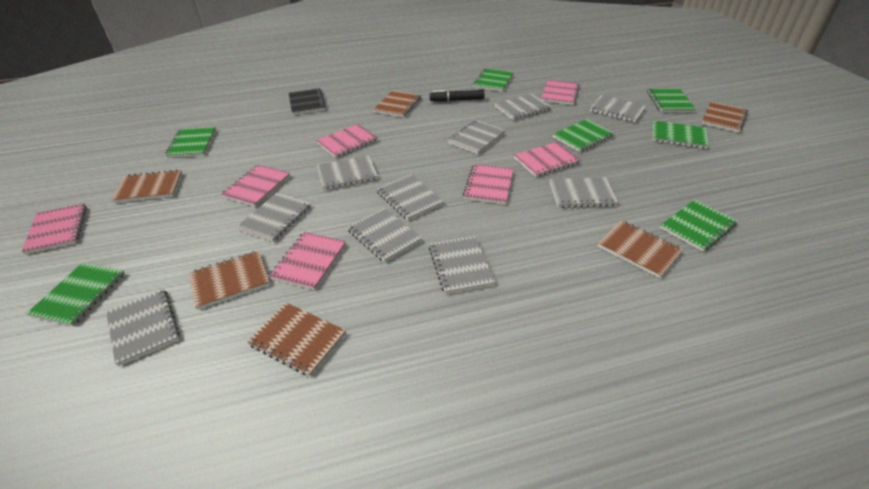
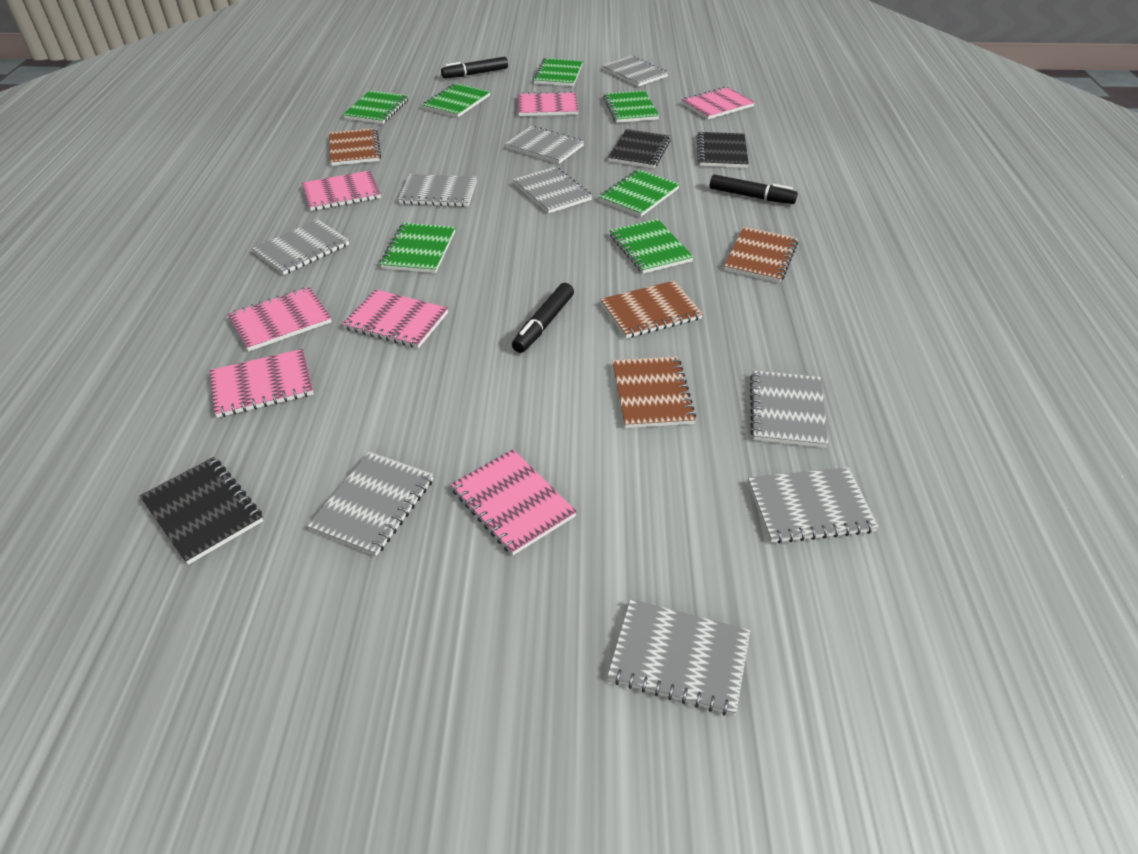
black marker: [430,90,484,102] = 1 -> [441,57,508,78] [512,283,574,353] [710,174,798,204] = 3
black notebook: [289,88,326,115] = 1 -> [140,457,263,565] [608,129,671,168] [696,132,749,168] = 3
brown notebook: [112,170,182,203] [189,250,270,310] [247,303,346,377] [373,90,421,117] [598,220,683,278] [701,101,748,132] = 6 -> [329,128,381,166] [600,281,703,338] [612,356,696,428] [724,227,798,283] = 4
grey notebook: [106,288,180,366] [237,193,311,242] [317,155,378,190] [347,208,422,262] [376,174,444,220] [429,236,495,294] [448,120,506,154] [495,94,552,120] [549,177,618,208] [590,95,646,122] = 10 -> [252,219,349,275] [307,452,434,556] [398,174,477,207] [505,126,584,164] [513,167,592,214] [602,56,669,87] [607,599,750,716] [748,467,879,543] [750,371,828,448] = 9

